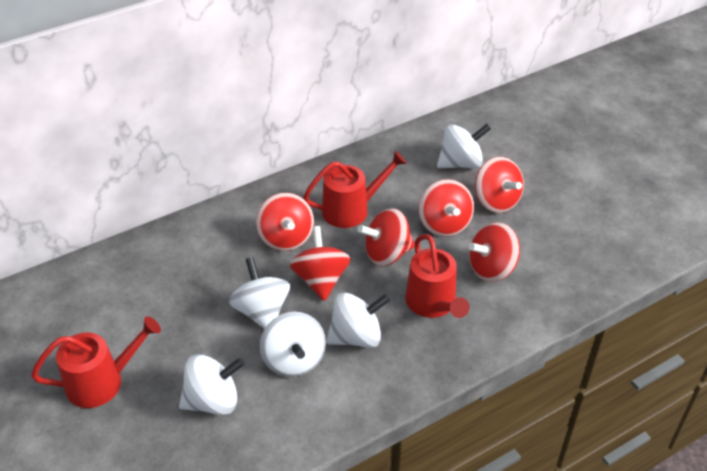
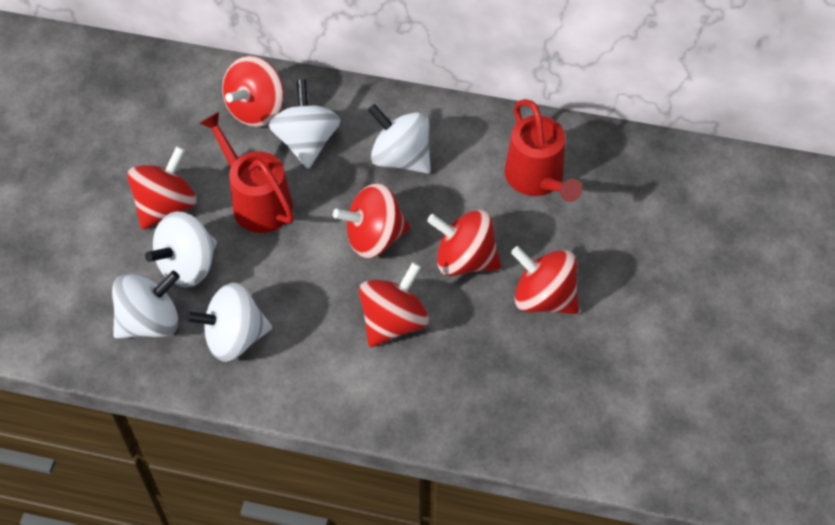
red watering can: [31,316,161,408] [303,151,407,228] [405,234,470,318] = 3 -> [199,112,294,233] [504,99,582,202] = 2

